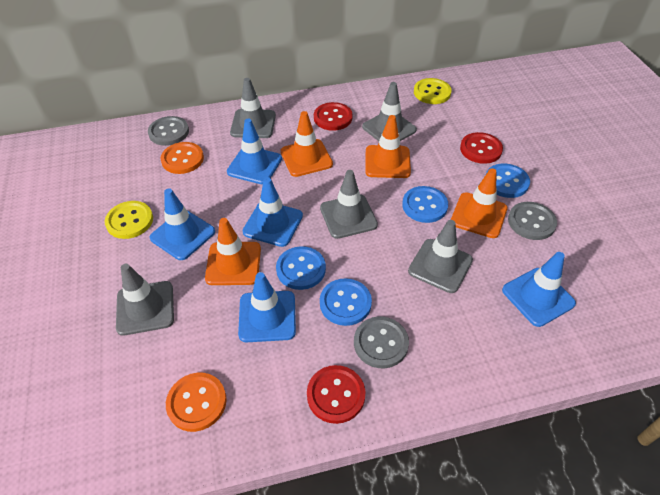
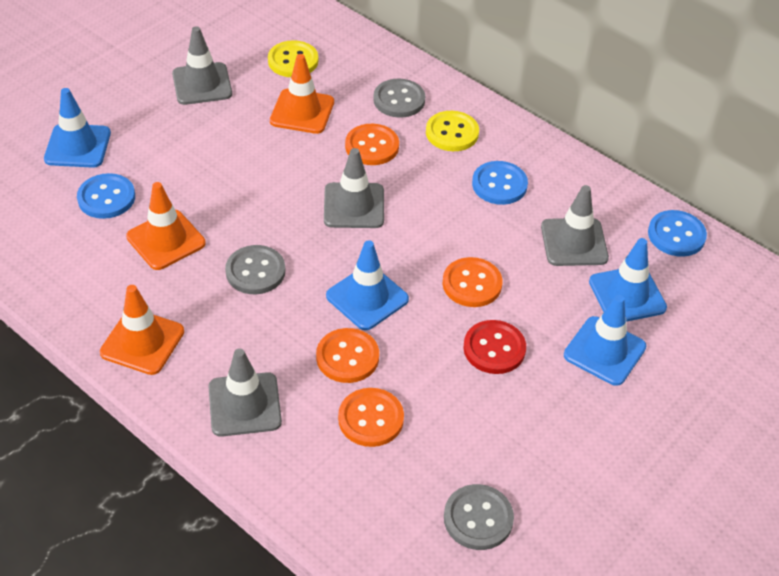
blue button: [276,246,326,290] [320,278,372,326] [402,186,448,223] [486,164,530,198] = 4 -> [77,173,135,219] [472,161,528,205] [648,210,707,257] = 3
blue traffic cone: [150,188,215,260] [227,119,282,184] [238,272,296,342] [242,177,303,247] [502,252,576,327] = 5 -> [44,88,111,168] [326,240,409,330] [564,295,646,386] [589,238,667,322] = 4
grey traffic cone: [116,264,174,336] [230,78,276,138] [320,170,378,239] [362,82,417,141] [408,220,473,293] = 5 -> [172,26,232,105] [208,348,282,437] [324,148,384,228] [541,185,609,266] = 4
orange button: [161,142,204,174] [166,373,227,432] = 2 -> [316,328,379,383] [338,388,404,447] [345,124,399,165] [442,257,503,307] = 4
orange traffic cone: [205,218,261,285] [281,111,333,177] [365,115,411,178] [451,168,508,238] = 4 -> [100,285,184,375] [126,182,206,270] [270,54,334,134] = 3
red button: [307,365,365,424] [314,102,353,131] [460,132,503,164] = 3 -> [463,320,526,374] = 1

